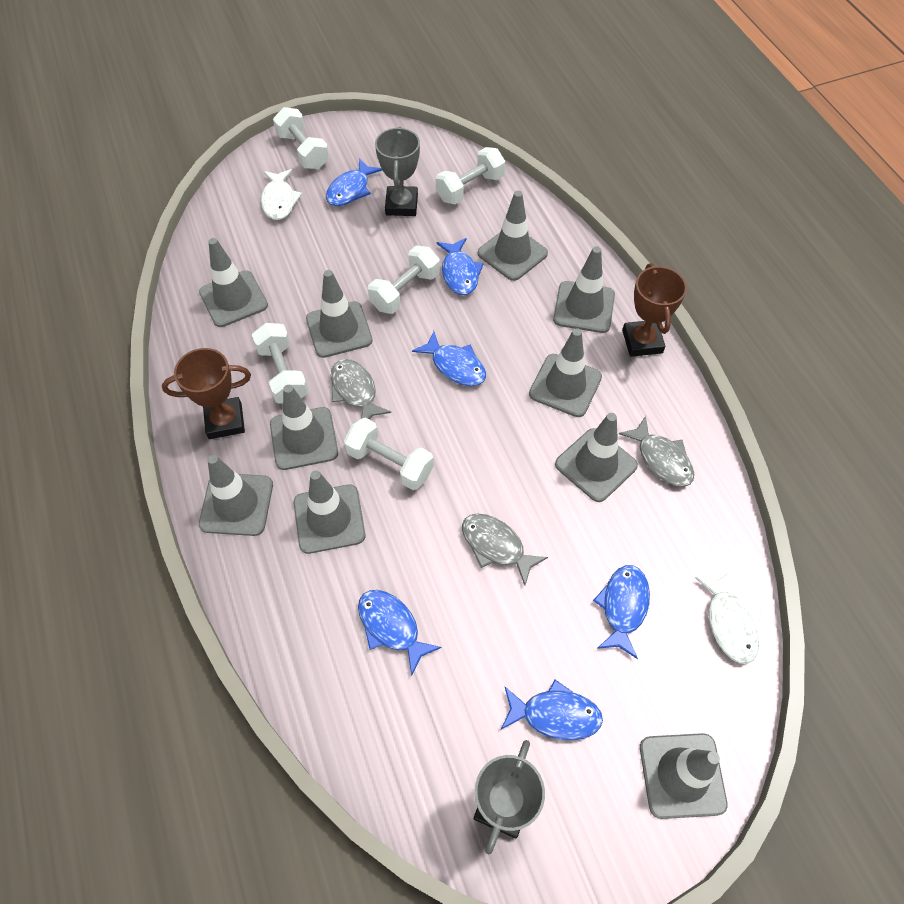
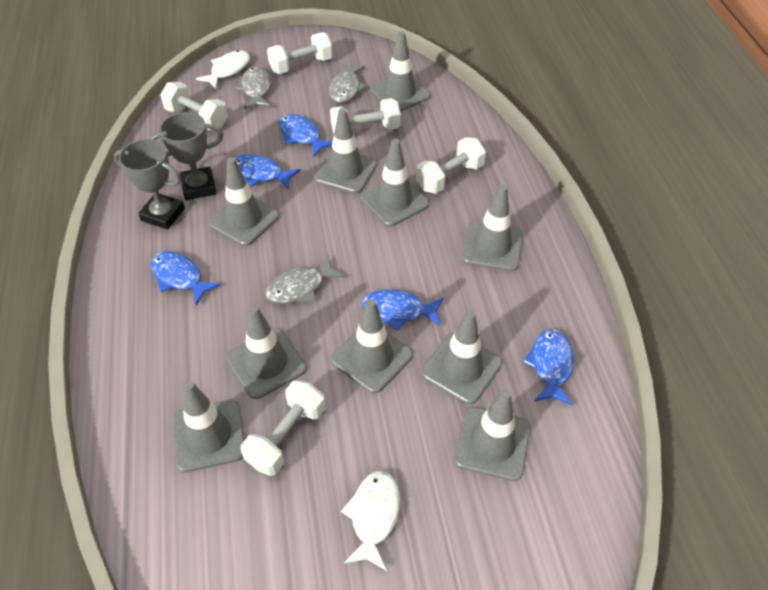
blue fish: [326,158,382,206] [358,590,442,676] [412,331,486,386] [436,238,484,295] [501,680,603,740] [593,565,650,659] = 6 -> [151,251,221,306] [235,154,301,189] [279,114,332,157] [362,289,444,331] [523,329,574,405] = 5
brown trophy: [162,348,251,439] [622,263,687,357] = 2 -> none = 0

